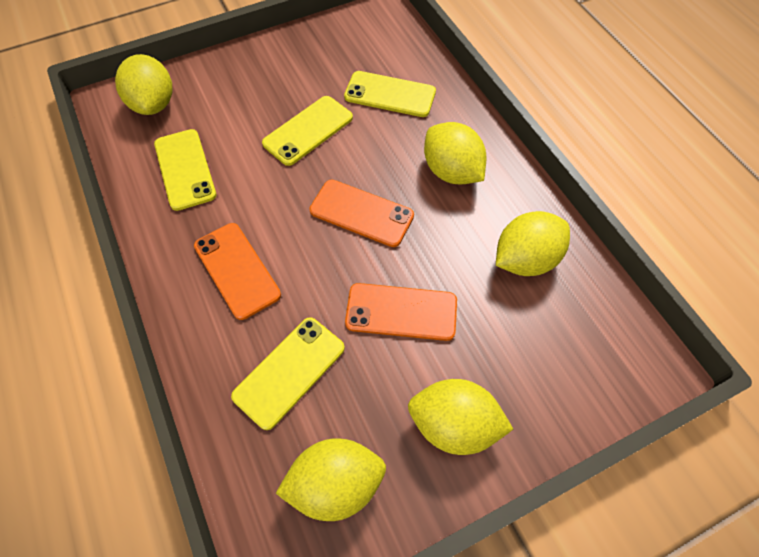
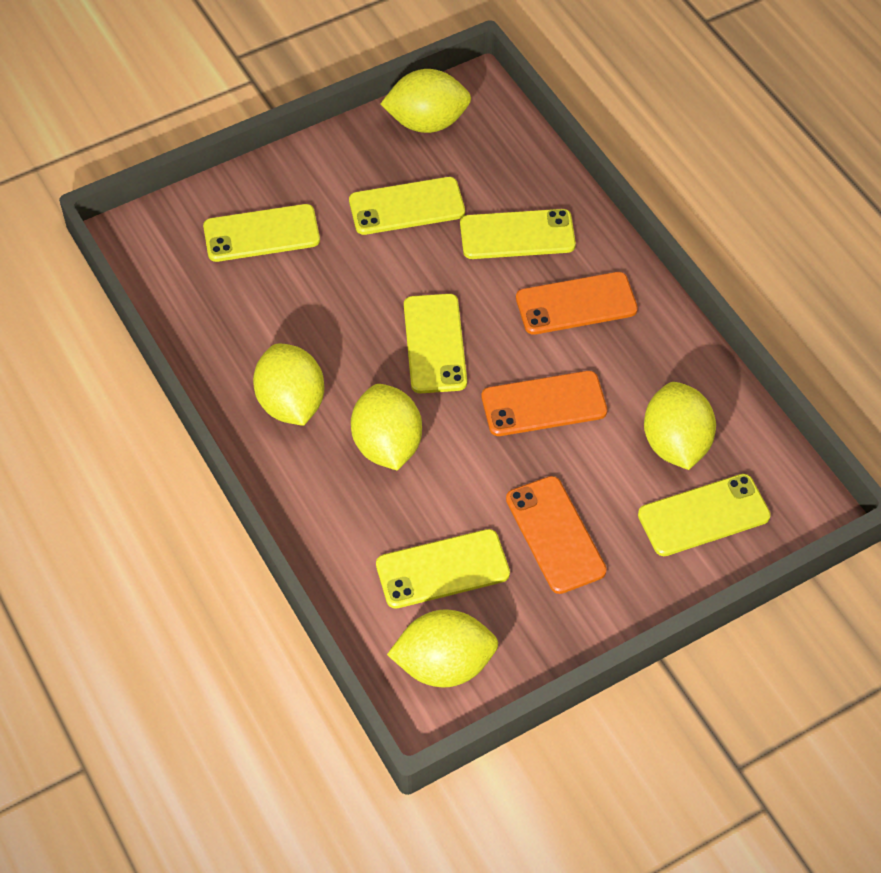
yellow phone: [154,129,216,211] [231,317,345,430] [262,96,353,166] [344,71,436,117] = 4 -> [203,204,320,262] [349,177,465,235] [376,529,510,609] [404,294,467,393] [460,209,576,259] [638,474,771,556] = 6

